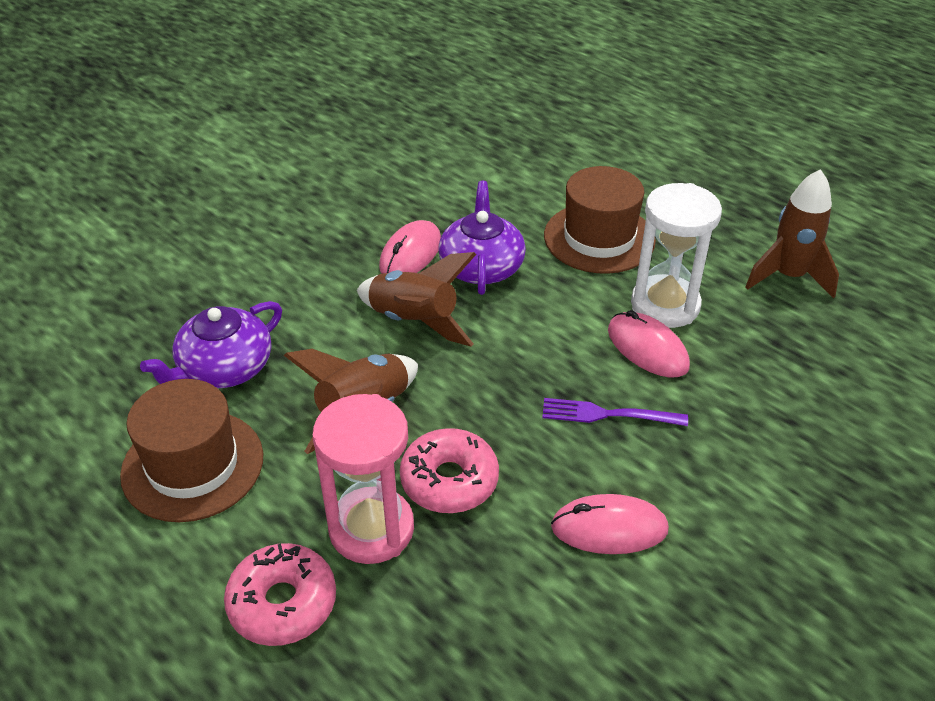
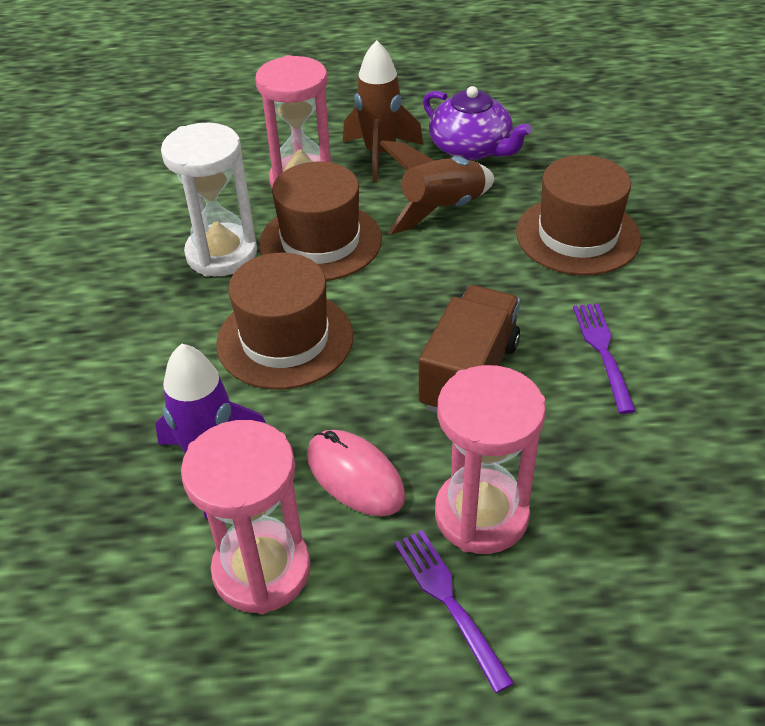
brown hat: [120,379,263,522] [544,166,656,274] = 2 -> [216,253,353,389] [259,162,382,281] [516,155,641,275] = 3
brown rocket: [284,349,418,454] [357,252,476,347] [745,169,839,299] = 3 -> [343,40,423,182] [379,141,494,235] = 2
brown truck: none = 0 -> [419,285,520,413] = 1
pink donut: [224,543,336,646] [400,428,499,513] = 2 -> none = 0
pink hourglass: [313,394,414,564] = 1 -> [181,420,310,614] [255,55,331,188] [435,365,546,554] = 3
pink mouse: [379,220,441,273] [551,494,669,554] [608,310,690,378] = 3 -> [307,430,405,516] = 1
purple fork: [542,398,688,426] = 1 -> [395,530,514,693] [573,303,636,414] = 2
purple rocket: none = 0 -> [155,343,265,519] = 1
purple teapot: [140,301,282,388] [438,181,526,295] = 2 -> [423,86,532,160] = 1

